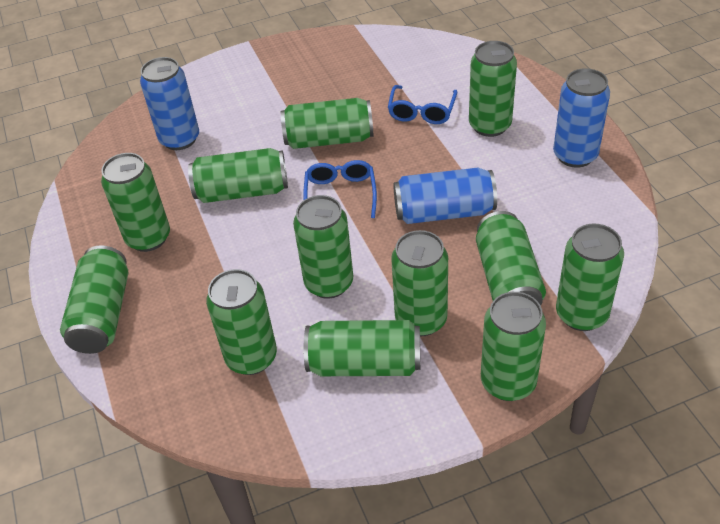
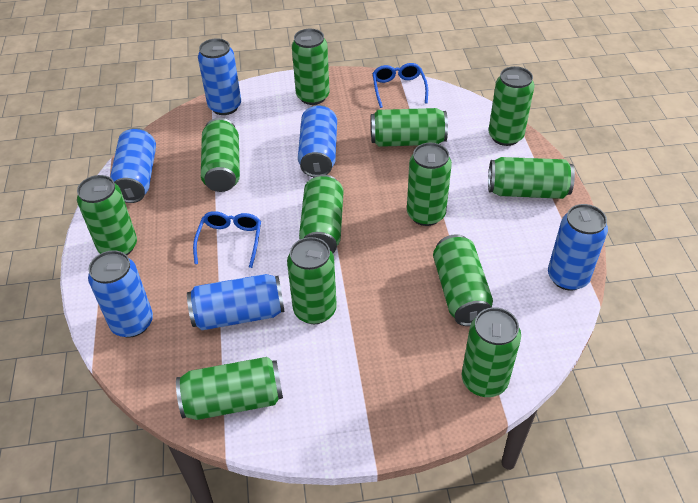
blue can: [140,57,199,150] [394,168,497,224] [553,68,610,168] = 3 -> [88,250,153,338] [110,128,156,203] [187,274,284,330] [198,38,241,115] [298,105,337,177] [548,204,608,291] = 6

